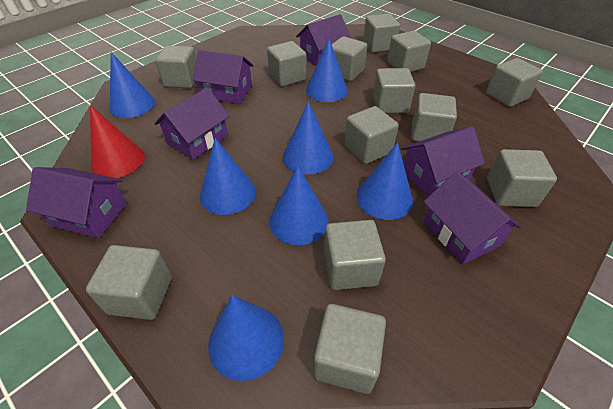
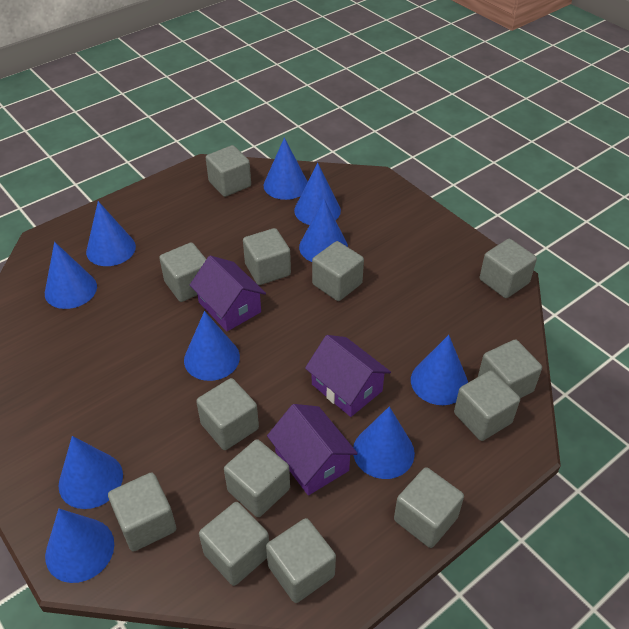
blue cone: [110,52,155,118] [200,138,256,215] [208,295,284,381] [269,166,329,245] [283,101,333,174] [306,39,348,102] [356,143,413,220] = 7 -> [45,242,97,309] [45,509,114,583] [59,436,123,509] [86,201,136,266] [184,311,240,381] [264,138,308,200] [294,163,341,225] [299,199,348,262] [353,406,415,479] [411,335,468,405] = 10
purple house: [26,167,127,238] [154,87,230,160] [193,50,254,104] [296,14,351,66] [401,126,485,197] [424,171,521,264] = 6 -> [190,255,266,331] [267,404,358,496] [305,335,391,417] = 3
red cone: [90,105,145,178] = 1 -> none = 0

